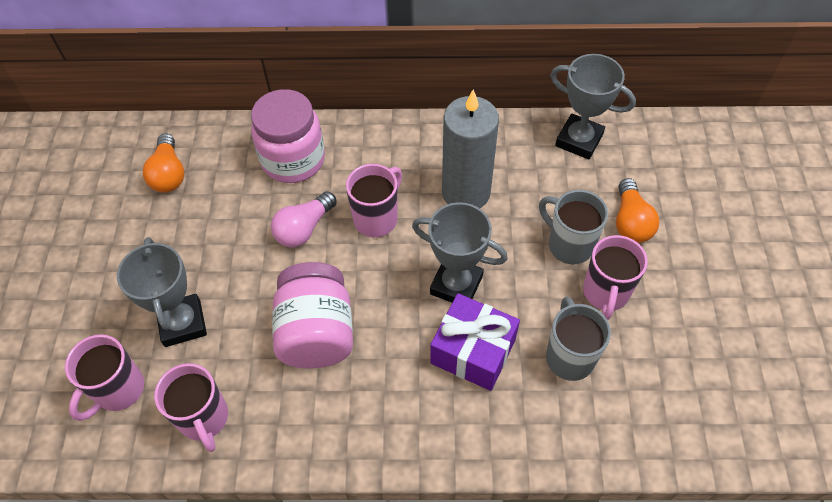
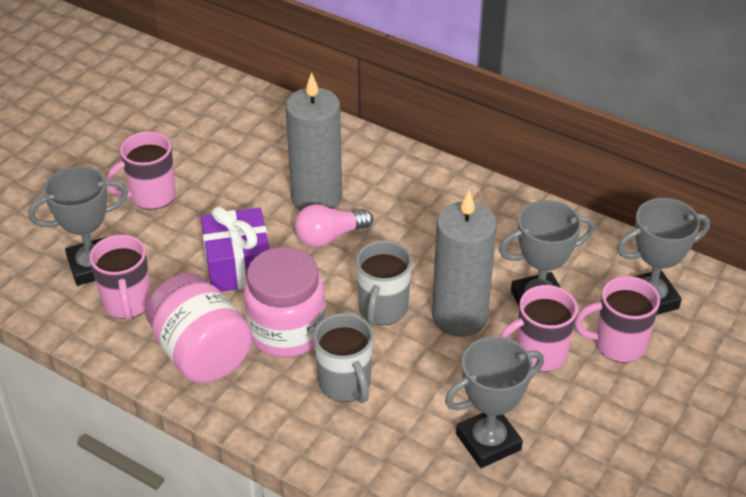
grey candle: [442,90,499,208] = 1 -> [286,72,342,211] [432,190,497,337] = 2
grey trophy: [117,237,207,347] [412,202,508,303] [550,54,636,159] = 3 -> [28,166,128,286] [445,336,544,468] [499,200,595,306] [617,198,710,315] = 4
orange light bulb: [143,134,184,193] [616,178,659,243] = 2 -> none = 0

